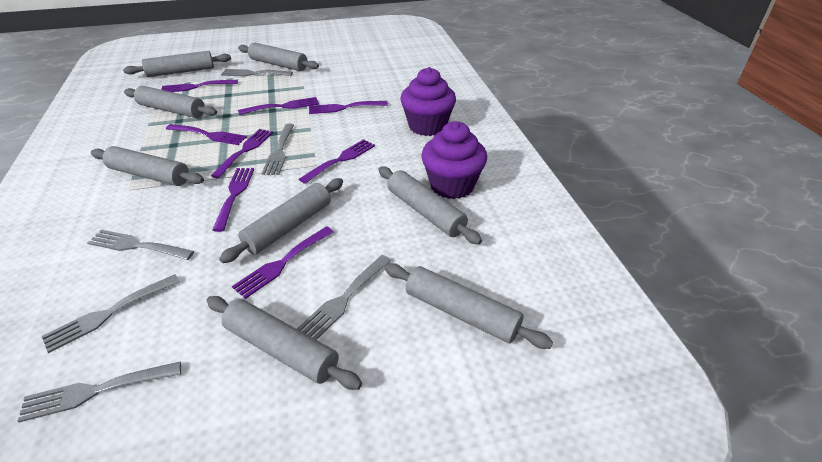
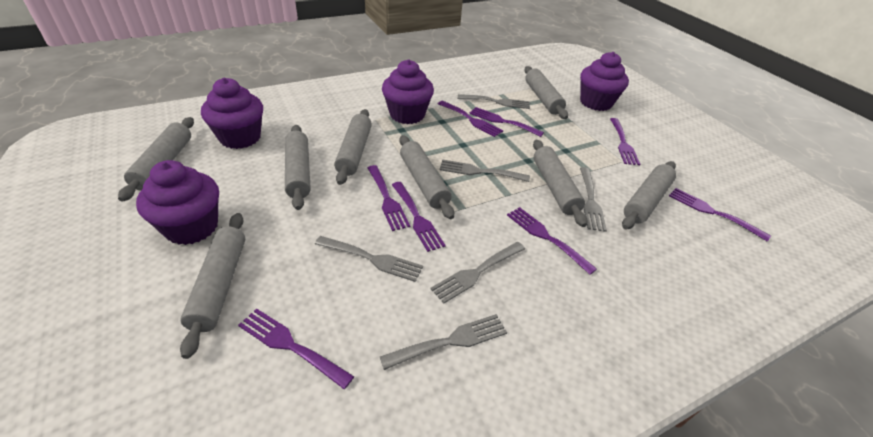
purple cupcake: [401,67,456,136] [421,121,487,199] = 2 -> [136,160,219,245] [201,78,263,149] [382,59,434,124] [580,52,629,111] = 4

